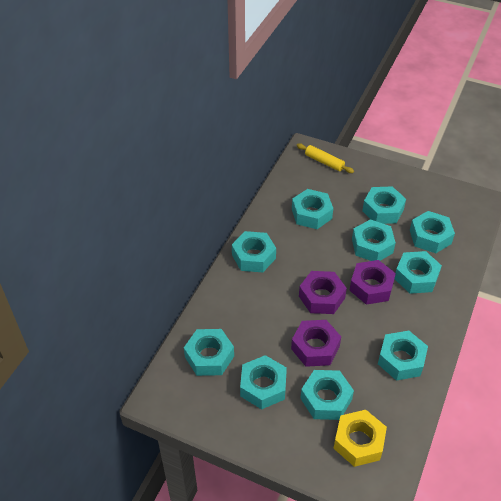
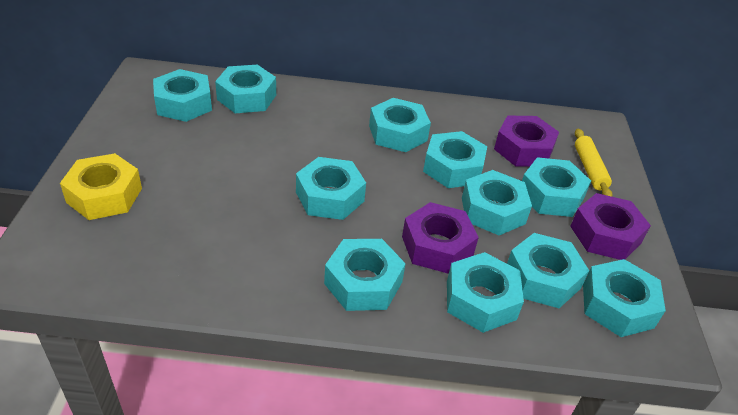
turquoise nut: [184,329,234,376] [232,231,276,273] [240,355,287,409] [292,189,333,229] [300,370,354,420] [352,219,396,261] [362,186,406,224] [378,331,428,381] [395,251,442,294] [410,211,455,253] = 10 -> [153,69,212,122] [215,64,276,113] [296,157,366,220] [324,239,406,311] [369,98,431,152] [423,131,487,188] [447,252,524,333] [462,170,532,235] [507,233,589,308] [522,157,591,217] [583,259,666,337] = 11

